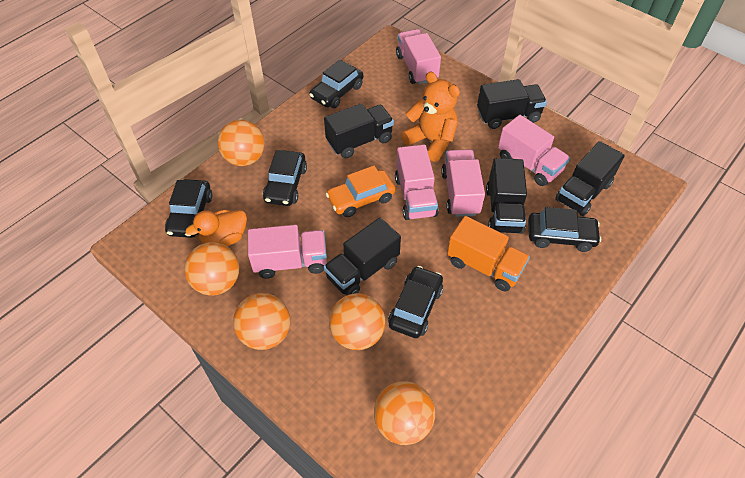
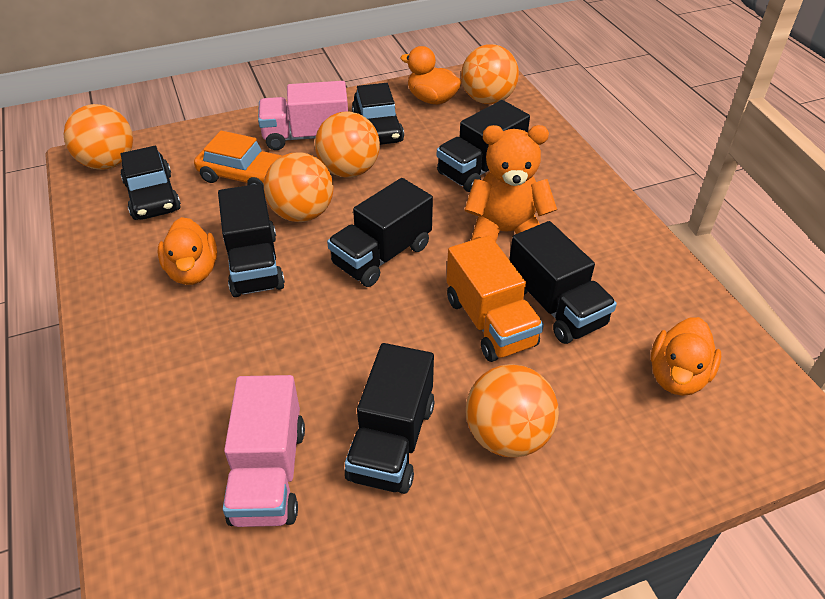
black car: [165,179,213,238] [263,150,307,206] [309,59,363,108] [388,266,443,338] [528,207,601,252] = 5 -> [120,146,181,220] [352,83,404,145] = 2
orange duck: [186,210,247,246] = 1 -> [158,217,217,285] [401,46,462,105] [651,317,721,396] = 3
pink truck: [248,225,327,279] [395,145,439,220] [396,29,441,84] [441,149,485,217] [498,115,570,186] = 5 -> [223,375,305,527] [258,81,348,150] = 2

